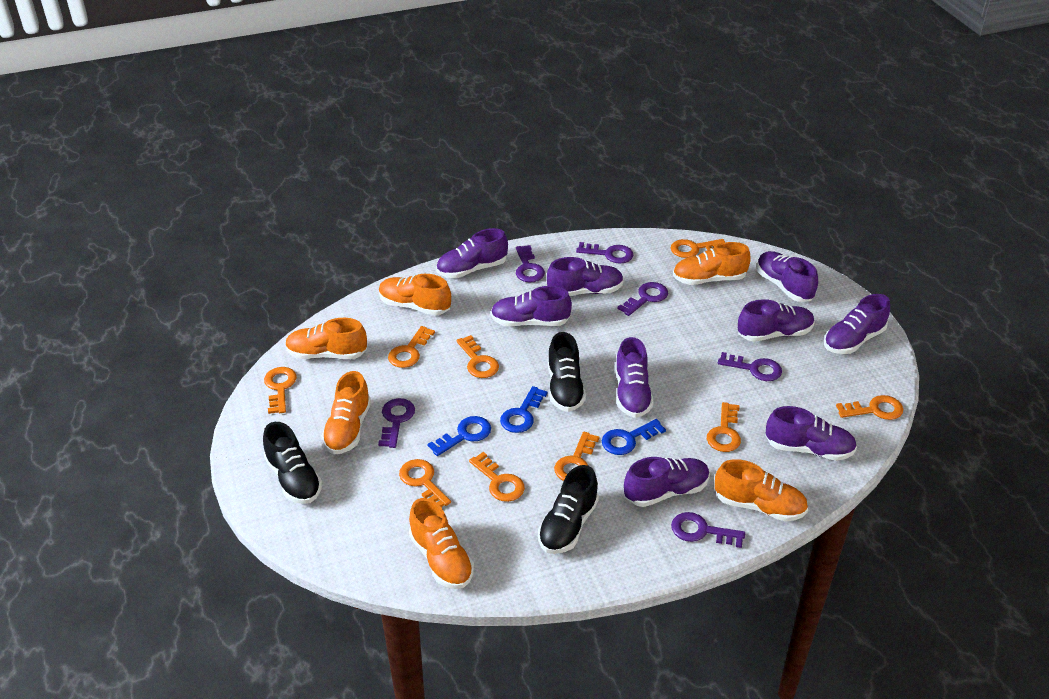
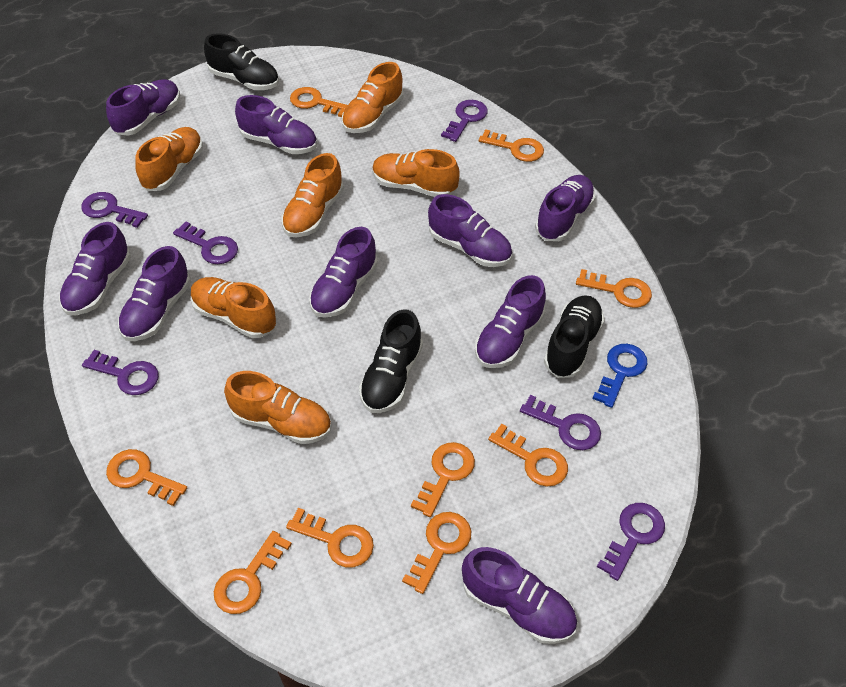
blue key: [428,416,491,456] [500,386,548,433] [602,419,666,455] = 3 -> [592,344,647,408] = 1

